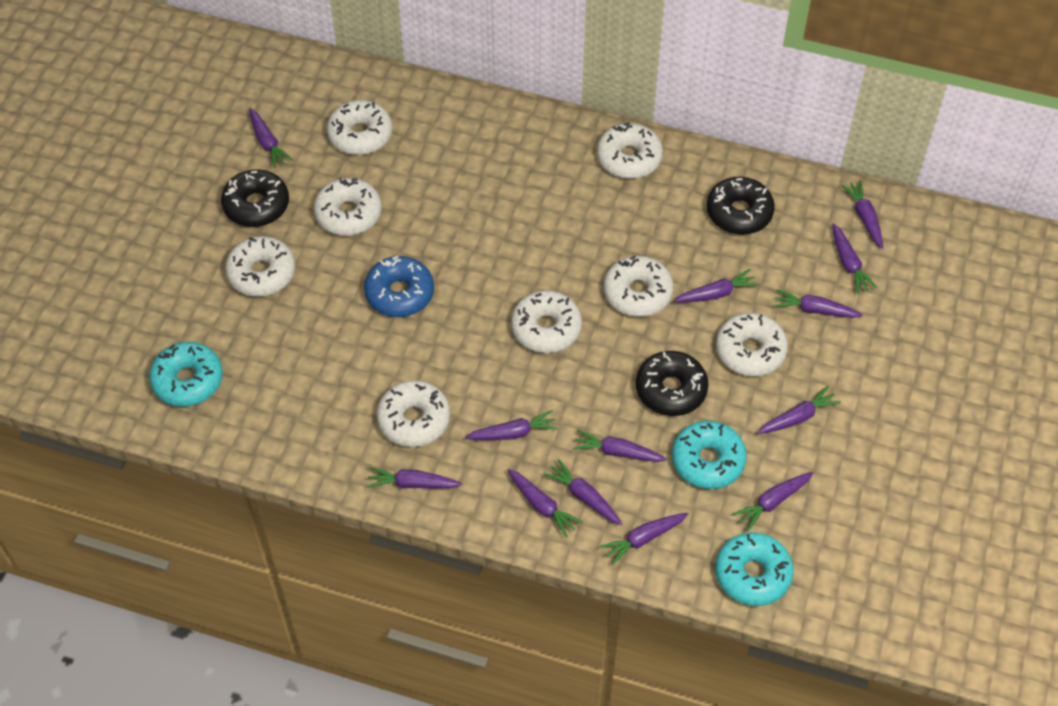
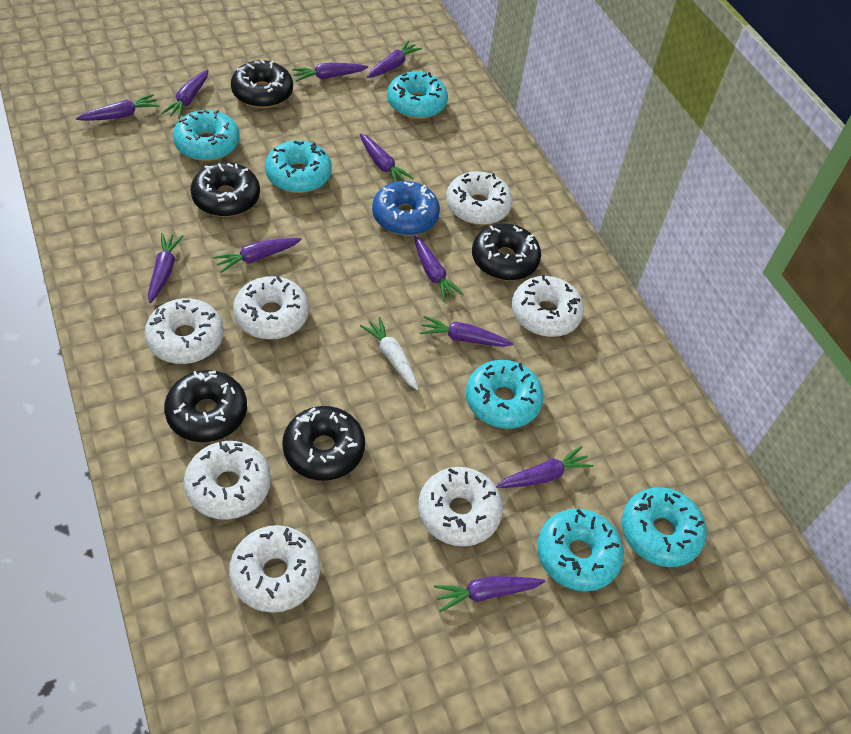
black donut: [221,169,289,227] [636,351,708,416] [707,177,775,235] = 3 -> [164,370,247,442] [190,162,260,217] [231,60,293,108] [282,406,365,481] [472,223,541,281] = 5
purple carrot: [249,108,293,168] [367,467,462,488] [465,410,558,440] [507,469,583,538] [543,459,622,525] [573,430,667,462] [600,513,688,566] [673,269,759,303] [733,472,813,531] [757,386,841,434] [773,289,863,318] [832,223,878,294] [841,180,883,249] = 13 -> [76,94,159,121] [148,233,183,303] [162,70,208,119] [213,238,302,273] [292,63,368,81] [359,133,413,182] [367,41,422,78] [414,236,464,302] [420,316,513,347] [434,577,545,612] [496,446,593,488] = 11
turquoise donut: [149,342,223,407] [672,421,747,489] [715,532,794,606] = 3 -> [173,109,240,161] [265,140,332,193] [387,72,448,119] [466,360,544,428] [537,509,624,592] [622,487,707,567] = 6
white carrot: none = 0 -> [360,317,419,390] = 1
white donut: [225,236,295,297] [314,178,382,236] [327,100,392,155] [376,380,450,447] [511,290,582,353] [597,122,663,179] [604,256,674,317] [716,313,788,377] = 8 -> [144,298,224,364] [184,441,271,520] [229,525,320,613] [233,275,309,339] [418,467,503,546] [446,171,513,225] [512,275,584,337] = 7

